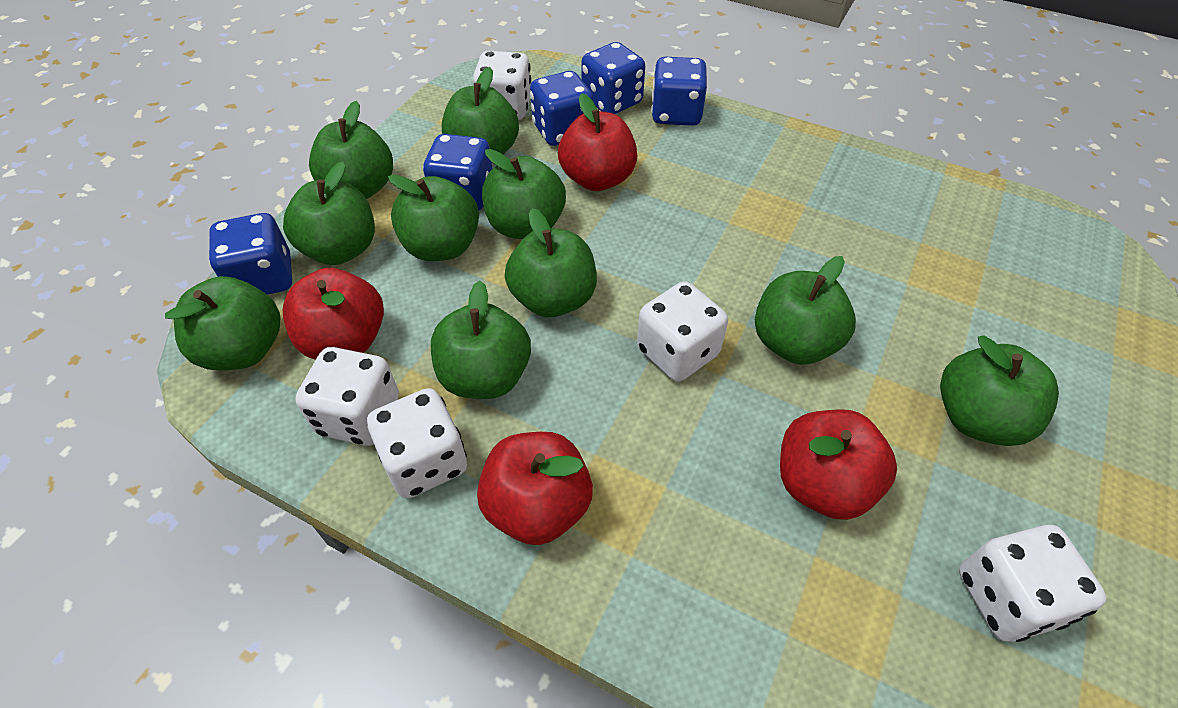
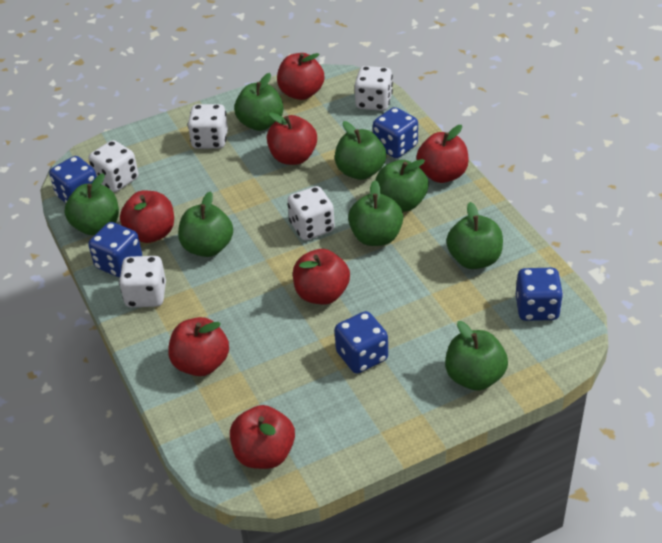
green apple: [165,276,280,370] [283,162,375,265] [309,101,393,199] [388,174,479,261] [431,281,531,399] [442,67,519,154] [482,149,566,239] [505,208,597,317] [755,256,856,365] [940,335,1059,446] = 10 -> [65,173,119,235] [178,191,233,257] [234,73,283,131] [335,121,386,180] [348,180,403,246] [375,159,429,212] [445,321,508,391] [446,202,503,269] = 8
red apple: [283,268,384,360] [477,432,593,545] [558,93,637,191] [780,409,897,520] = 4 -> [120,191,174,243] [168,317,229,376] [230,405,295,469] [267,112,317,165] [277,53,324,100] [293,249,350,304] [416,125,469,183] = 7

